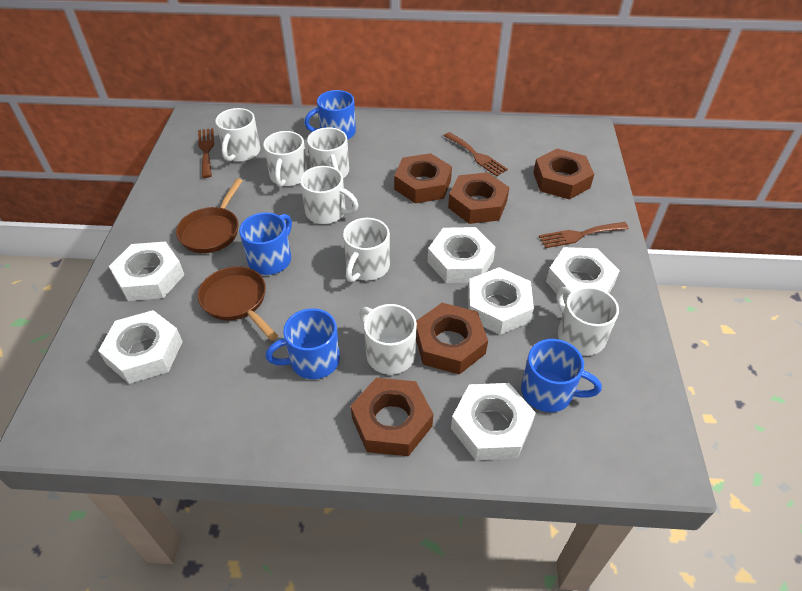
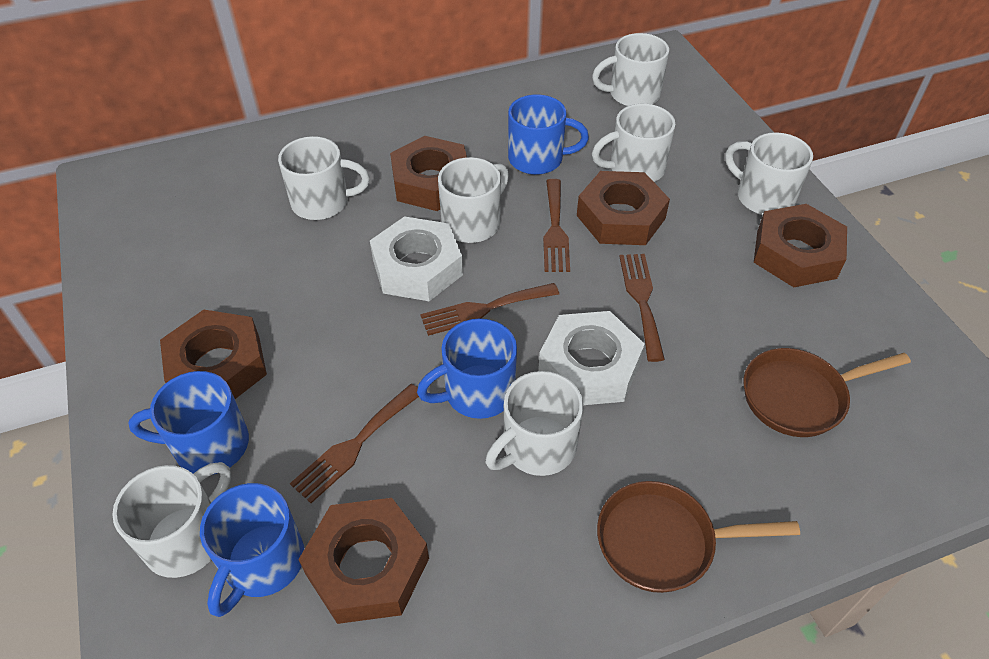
brown fork: [198,128,214,178] [444,132,508,176] [539,222,629,248] = 3 -> [290,384,419,503] [420,283,559,336] [543,179,570,272] [619,254,665,362] = 4
white nut: [98,310,183,384] [109,242,185,301] [428,227,495,283] [451,383,536,460] [468,267,534,335] [546,247,620,304] = 6 -> [370,216,463,301] [538,311,645,405] = 2

